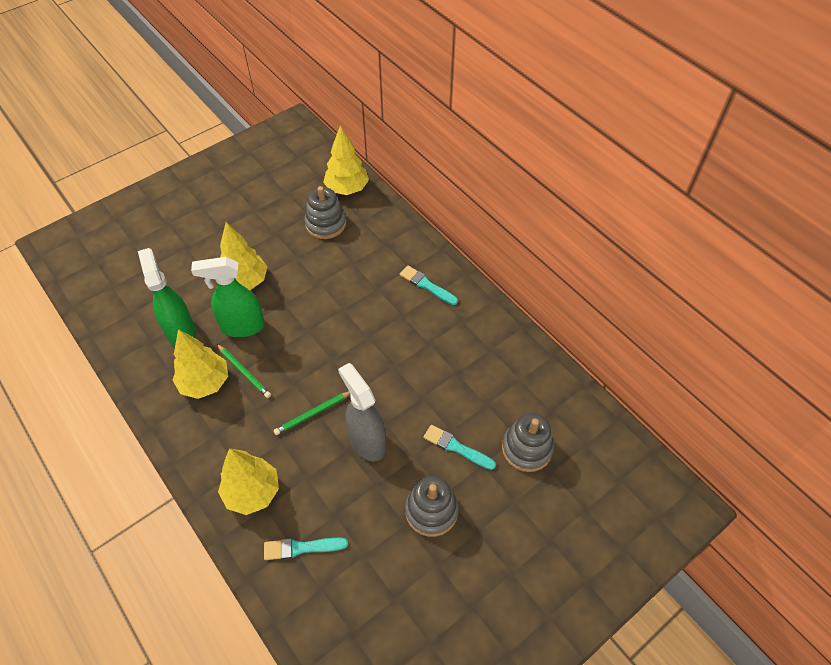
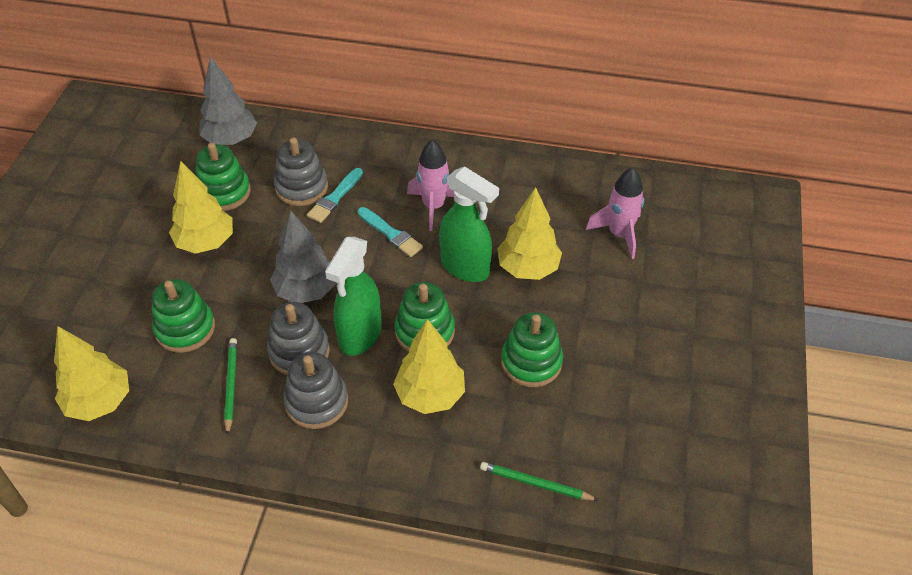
green stacking toy: none = 0 -> [152,279,215,353] [196,143,251,211] [395,282,455,352] [501,312,563,387] = 4
grey spray bottle: [338,363,386,461] = 1 -> none = 0
grey tree: none = 0 -> [199,56,257,145] [270,210,336,303] = 2
pink rocket: none = 0 -> [407,140,454,231] [586,168,644,259] = 2
turquoise brush: [264,538,348,560] [400,266,458,305] [423,425,496,470] = 3 -> [307,168,363,223] [357,207,423,257] = 2

